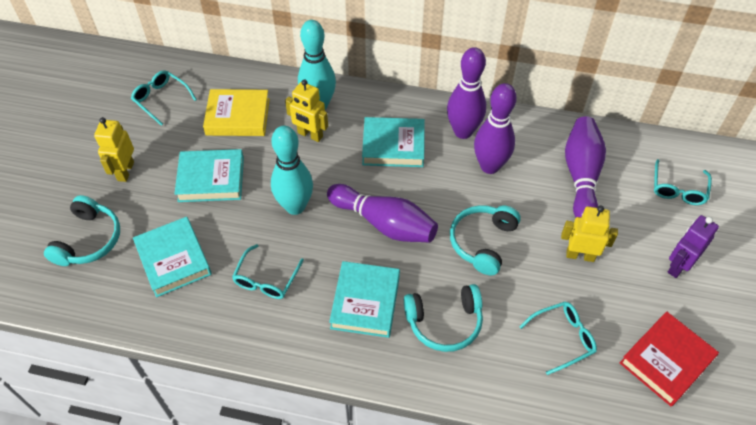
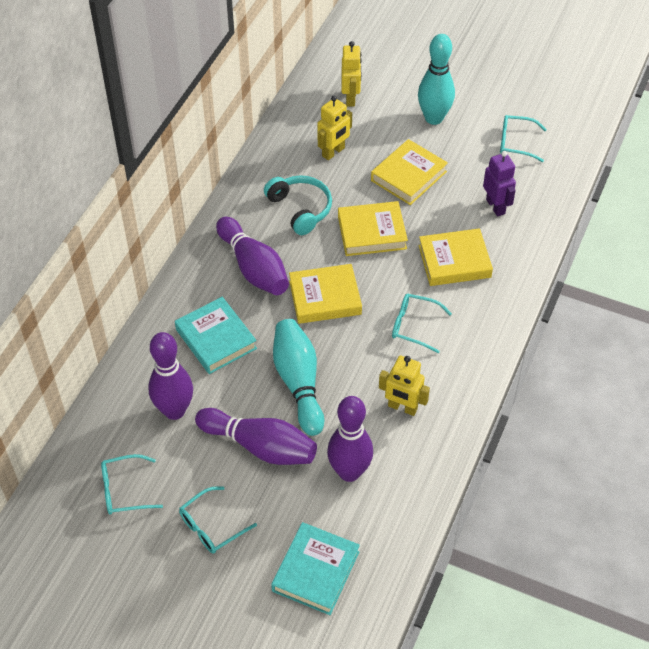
red book: [620,312,719,406] = 1 -> none = 0
turquoise book: [133,217,212,297] [174,149,244,202] [329,261,400,338] [362,117,425,167] = 4 -> [175,297,257,374] [271,522,360,615] = 2
turquoise headphones: [44,195,120,266] [404,284,483,352] [450,205,521,275] = 3 -> [264,175,332,235] = 1
yellow book: [203,89,270,136] = 1 -> [289,264,362,324] [338,201,408,256] [371,139,448,205] [418,228,493,286] = 4

